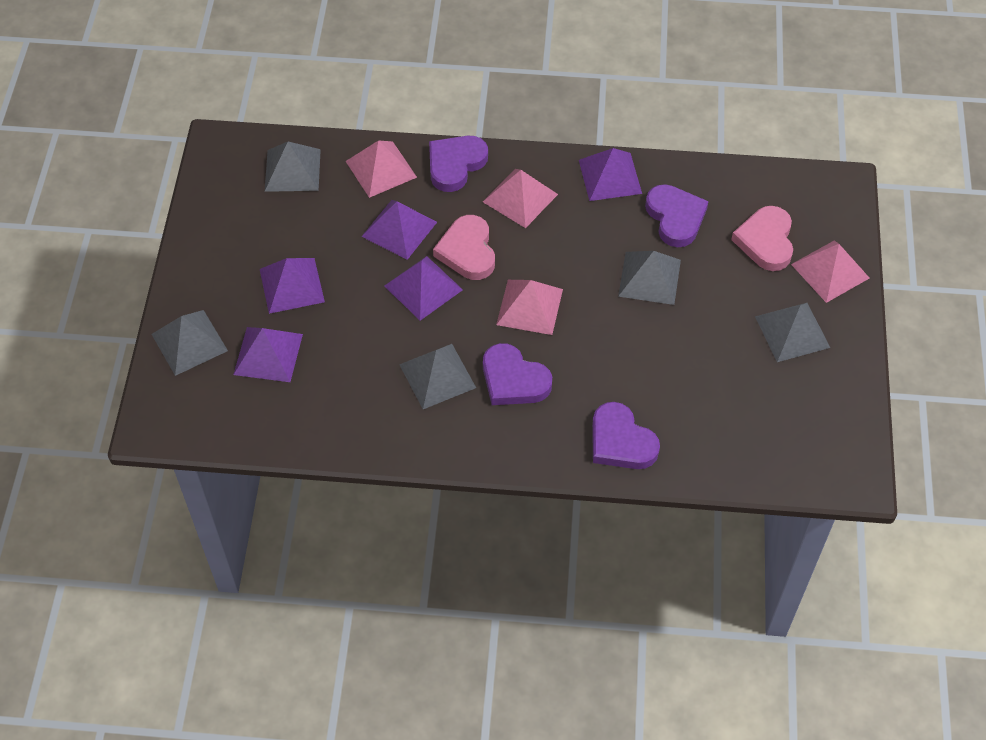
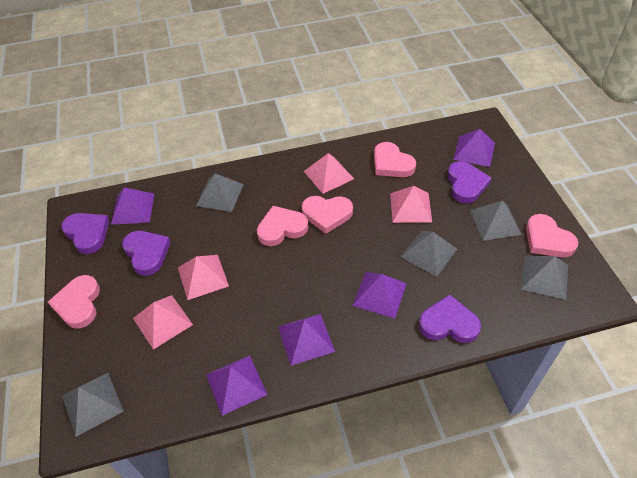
pink heart: [433,215,495,280] [731,206,793,271] = 2 -> [48,275,100,329] [257,206,308,246] [302,196,353,234] [374,142,416,177] [526,214,578,258] = 5

